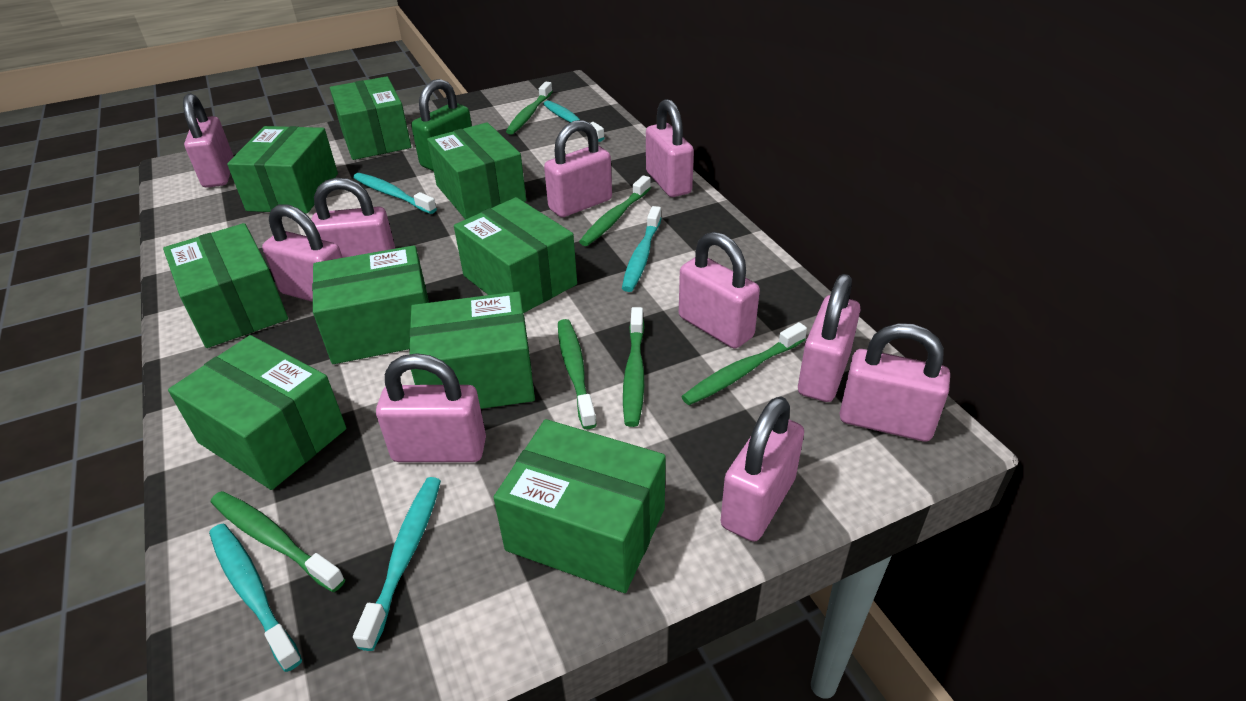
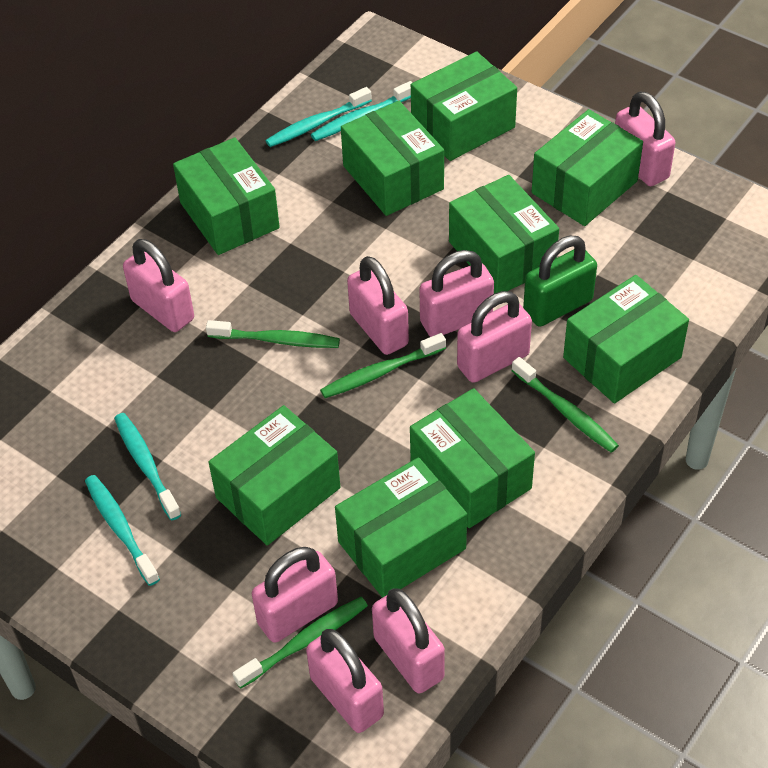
green toothbrush: [211,491,345,592] [506,82,553,135] [558,319,597,430] [579,175,651,246] [623,307,645,427] [681,322,807,405] = 6 -> [206,320,340,348] [232,597,368,689] [320,333,446,398] [511,357,619,453] = 4
pink padlock: [183,93,234,188] [262,204,343,302] [311,178,396,258] [376,353,486,462] [544,120,612,217] [646,99,694,197] [679,232,760,349] [720,396,804,542] [798,274,860,402] [839,323,950,442] = 10 -> [123,239,194,332] [252,547,338,643] [306,629,384,733] [347,256,409,355] [372,588,445,694] [419,250,494,337] [457,291,532,383] [615,91,676,186] = 8
turquoise toothbrush: [209,524,302,672] [353,173,437,214] [353,477,441,651] [543,100,605,142] [622,206,661,292] = 5 -> [85,475,160,586] [114,413,181,521] [266,87,372,147] [311,81,412,141] = 4

